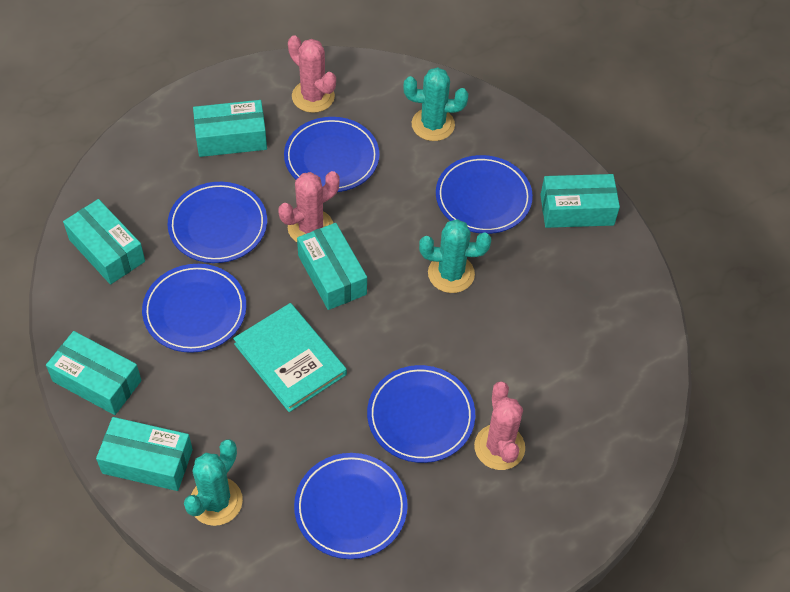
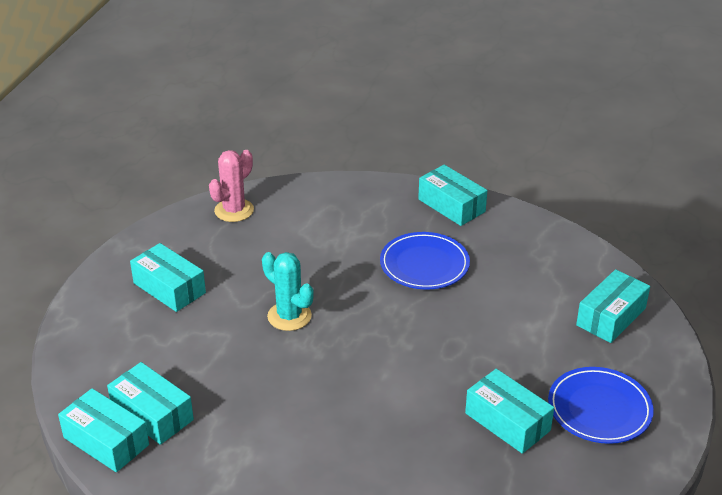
blue plate: [142,264,246,353] [168,182,267,263] [284,117,379,192] [294,453,408,559] [367,365,475,463] [436,155,533,234] = 6 -> [380,232,470,289] [548,367,654,444] = 2
pink cactus: [278,171,340,242] [288,35,336,113] [474,382,525,470] = 3 -> [209,150,254,222] = 1
turquoise book: [233,303,347,412] = 1 -> none = 0
turquoise cactus: [184,439,243,526] [403,67,468,141] [419,219,491,293] = 3 -> [262,252,314,331] = 1

